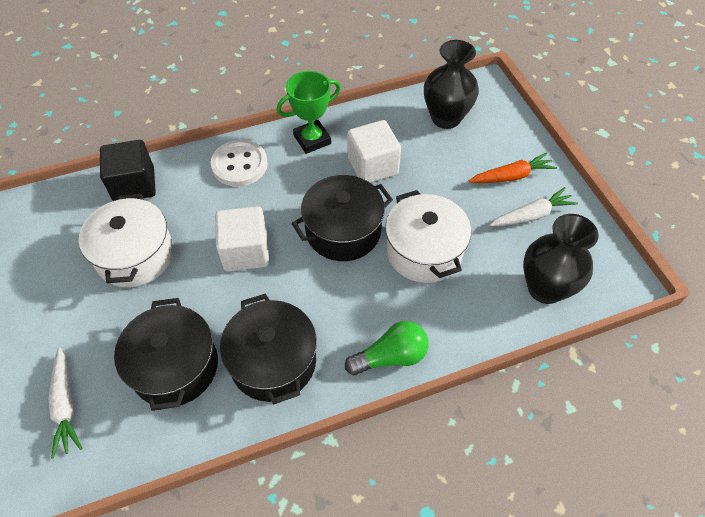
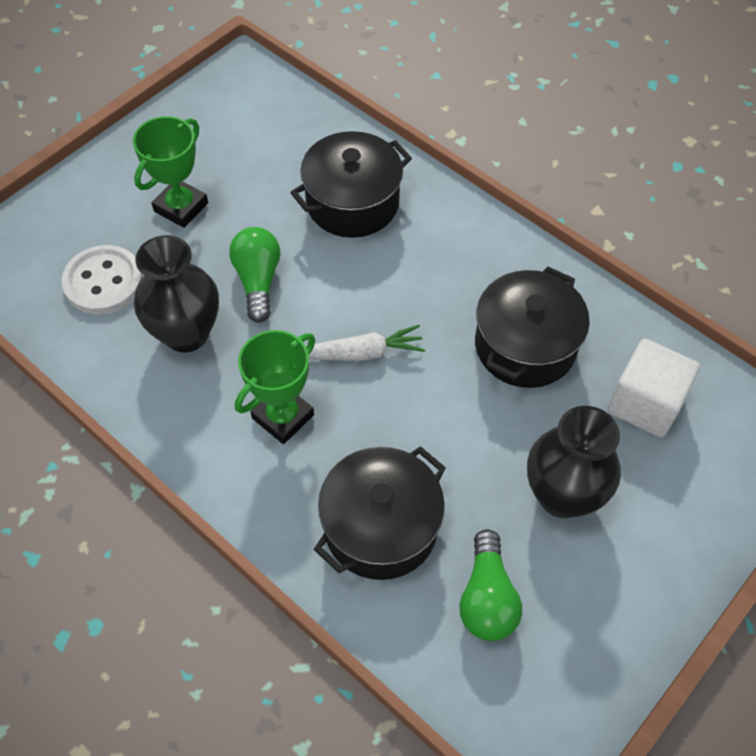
black cube: [100,140,156,201] = 1 -> none = 0
green light bulb: [345,321,428,375] = 1 -> [229,227,281,322] [459,529,522,641] = 2
green trophy: [277,71,341,154] = 1 -> [133,116,208,228] [235,330,315,444] = 2
orange carrot: [469,153,557,183] = 1 -> none = 0
white carrot: [48,348,82,458] [489,187,578,226] = 2 -> [306,325,425,361] = 1
white cube: [215,206,269,272] [347,120,401,183] = 2 -> [607,339,700,438] = 1
white pot: [79,194,174,287] [385,190,471,283] = 2 -> none = 0

